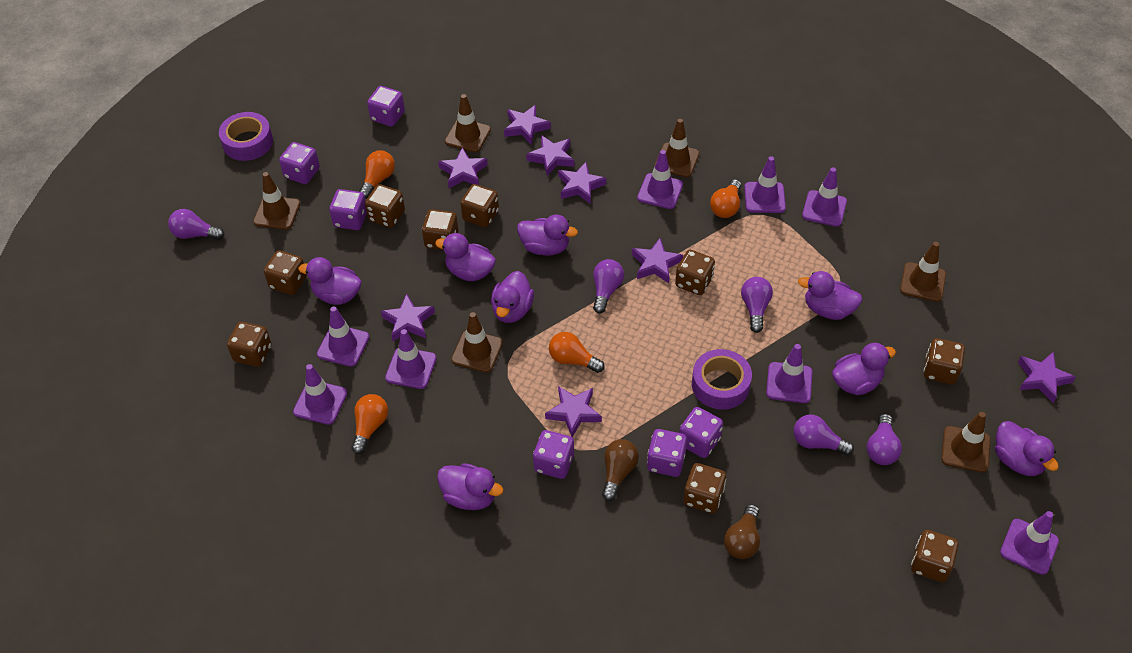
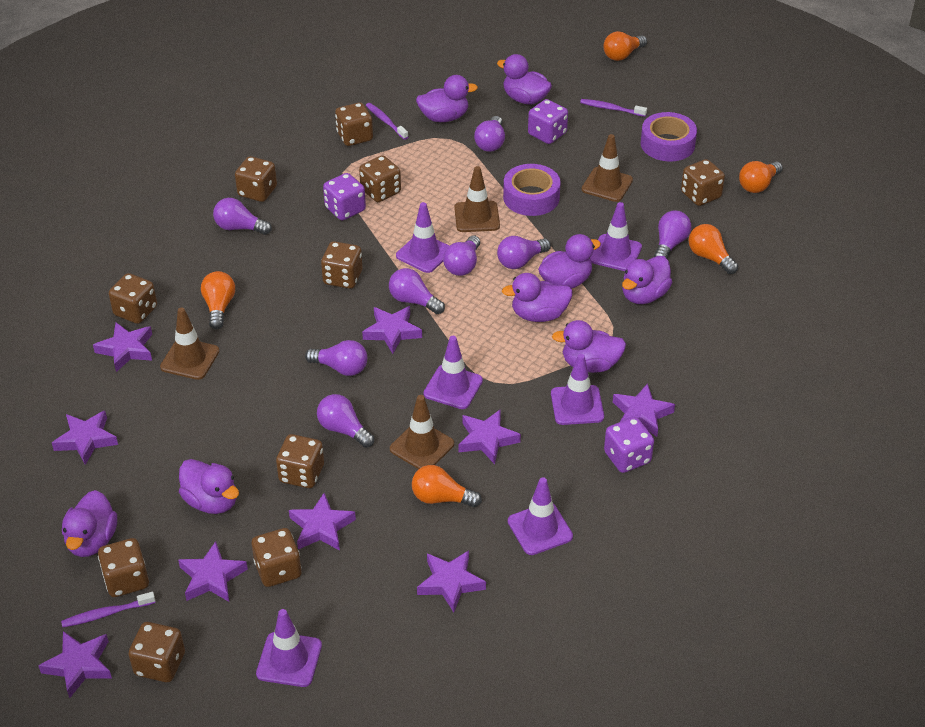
brown dice: [227,322,272,367] [264,250,307,295] [365,184,405,228] [422,209,458,250] [460,184,499,227] [675,250,715,295] [683,463,726,513] [911,530,959,582] [924,338,965,384] = 9 -> [98,538,149,597] [109,273,157,324] [128,622,185,682] [235,156,277,202] [252,528,302,587] [276,434,324,488] [321,241,362,289] [335,102,373,146] [359,155,401,202] [681,159,725,206] = 10
brown light bulb: [602,439,639,501] [724,504,760,559] = 2 -> none = 0
brown traffic cone: [253,172,300,230] [445,94,491,152] [451,312,503,373] [654,119,700,177] [900,242,946,302] [941,412,991,473] = 6 -> [160,307,219,380] [390,395,454,469] [454,166,500,232] [582,134,633,202] = 4
orange light bulb: [351,394,388,454] [359,150,395,199] [549,332,605,373] [710,179,741,218] = 4 -> [201,271,235,330] [412,465,482,507] [603,31,647,61] [689,224,738,274] [739,161,783,193] = 5
purple dice: [279,142,320,184] [329,189,367,230] [367,86,405,127] [533,430,574,479] [647,429,687,477] [679,407,723,458] = 6 -> [323,173,366,220] [528,99,568,144] [604,417,654,473] = 3
purple light bulb: [168,209,224,240] [593,259,624,313] [741,277,773,333] [793,415,854,456] [867,414,902,465] = 5 -> [213,198,272,235] [305,340,367,376] [317,394,374,448] [389,268,445,314] [443,236,480,276] [474,116,505,152] [497,236,551,269] [654,210,691,259] = 8
purple star: [380,294,435,341] [438,148,488,188] [504,105,551,144] [526,135,574,176] [545,386,602,437] [558,162,606,204] [632,238,683,283] [1018,352,1076,403] = 8 -> [38,631,112,698] [52,411,118,465] [93,322,152,372] [178,541,248,602] [289,493,356,551] [362,306,422,354] [417,550,486,612] [458,410,521,464] [613,383,675,437] = 9
purple toothbrush: none = 0 -> [61,592,155,627] [366,103,408,140] [580,99,647,117] = 3
purple traffic cone: [293,364,347,425] [317,306,369,367] [385,329,436,389] [637,150,683,209] [744,156,786,213] [766,344,812,403] [802,167,847,227] [1000,511,1059,575] = 8 -> [256,609,322,687] [396,202,449,273] [424,336,483,409] [508,477,573,555] [551,354,604,425] [590,202,642,271] = 6

